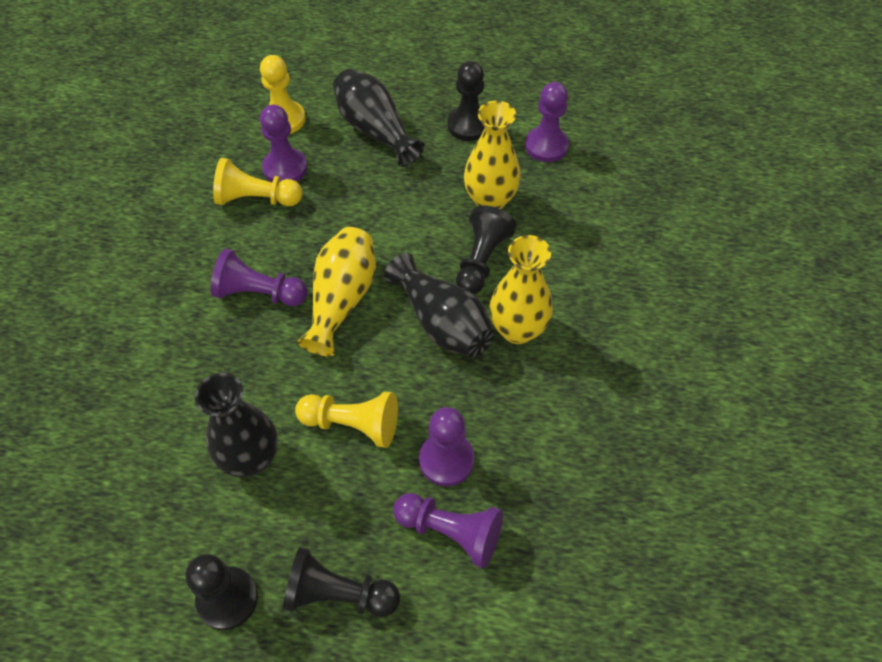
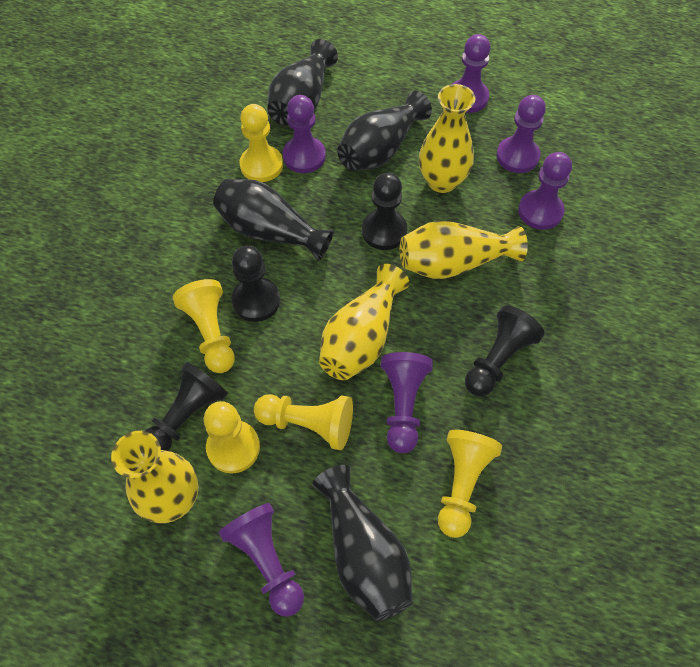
black vase: [195,373,278,477] [333,69,424,167] [384,253,495,358] = 3 -> [213,179,334,262] [268,39,338,126] [312,465,413,621] [337,90,432,171] = 4
purple pawn: [211,249,307,306] [260,104,307,182] [393,493,503,568] [419,407,474,486] [525,82,569,162] = 5 -> [219,503,304,616] [283,95,326,173] [381,352,433,453] [453,34,491,113] [496,95,546,173] [518,152,572,230] = 6
yellow pawn: [213,158,302,206] [260,55,306,134] [295,392,398,448] = 3 -> [173,279,235,373] [204,401,260,474] [239,104,283,182] [254,394,353,450] [438,430,502,538] = 5
yellow vase: [297,227,376,357] [464,101,521,209] [490,235,553,344] = 3 -> [111,431,198,523] [319,264,409,380] [400,221,528,279] [419,84,475,193] = 4

